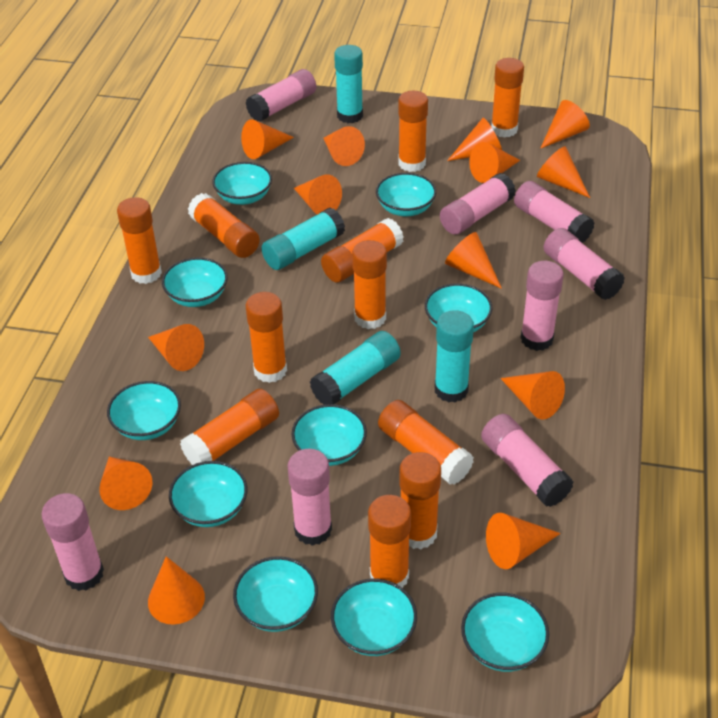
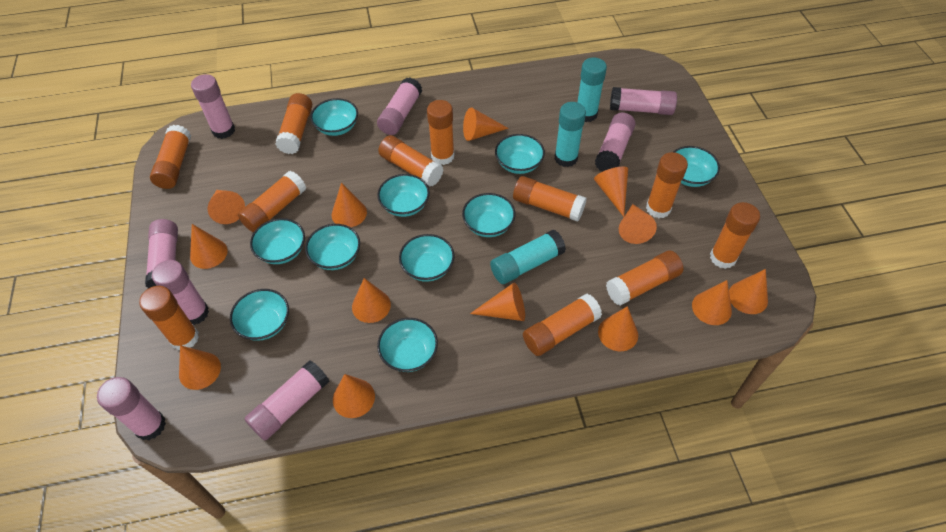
turquoise glue stick: [261,207,345,270] [310,331,401,405] [334,45,363,123] [434,310,474,403] = 4 -> [490,230,566,284] [555,102,586,167] [578,57,607,122] = 3

